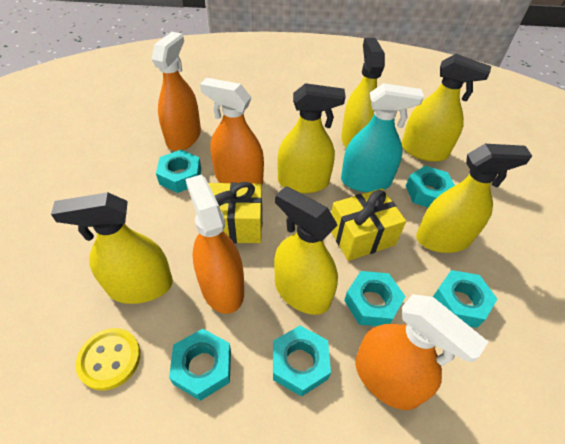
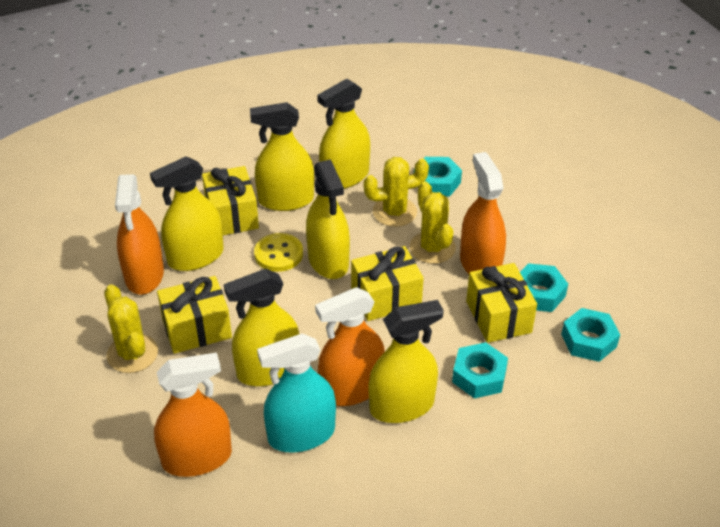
turquoise nut: [156,150,201,193] [169,329,231,401] [273,326,331,397] [344,271,406,326] [406,166,455,208] [433,270,497,328] = 6 -> [414,157,462,197] [452,342,508,399] [520,263,568,312] [561,308,620,362] = 4
yellow cactus: none = 0 -> [104,284,158,373] [363,157,429,227] [410,181,456,264] = 3
yellow gift: [208,182,262,243] [331,188,406,261] = 2 -> [157,276,232,354] [202,166,259,235] [351,246,423,321] [466,263,537,343] = 4

